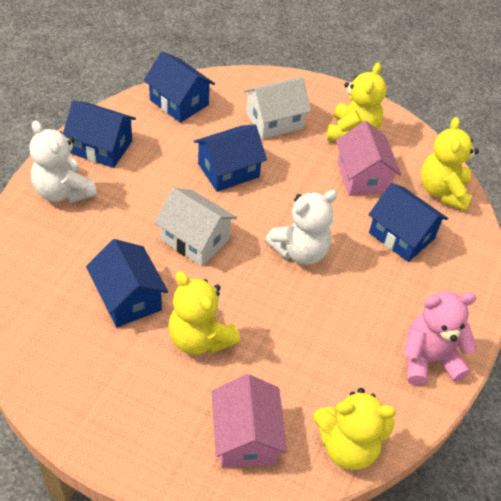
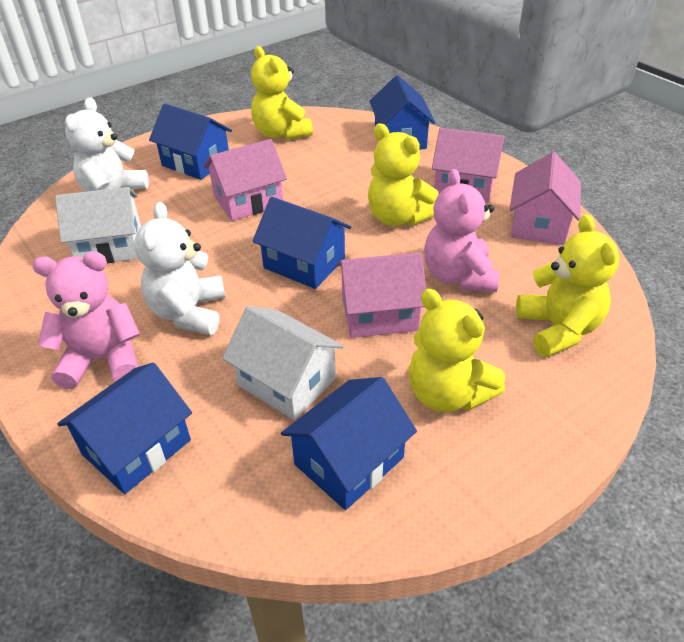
pink house: [212,374,287,468] [336,121,401,196] = 2 -> [204,139,287,221] [337,252,426,338] [432,128,505,202] [510,152,581,245] = 4
pink teddy bear: [403,291,477,386] = 1 -> [32,252,140,389] [424,169,499,292] = 2

